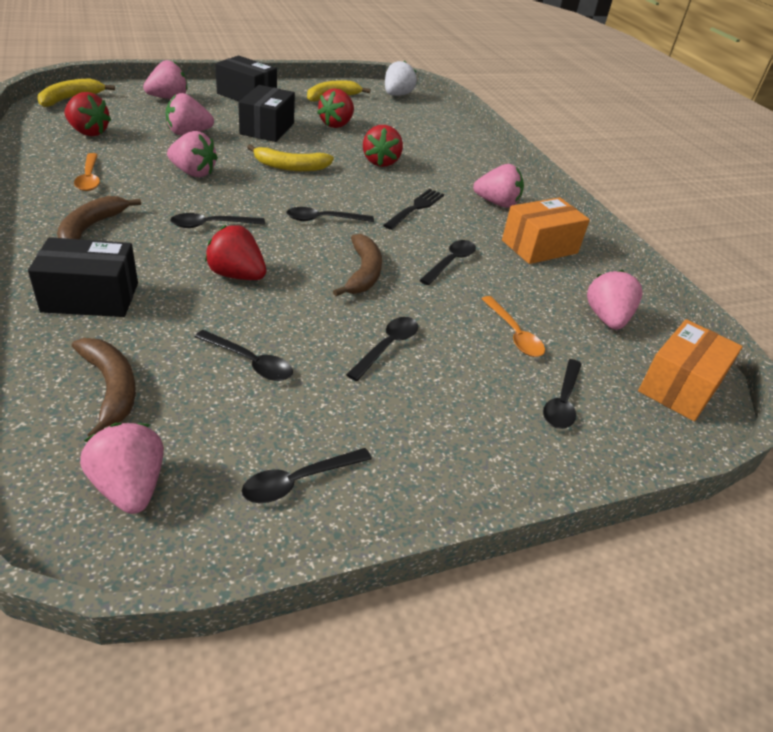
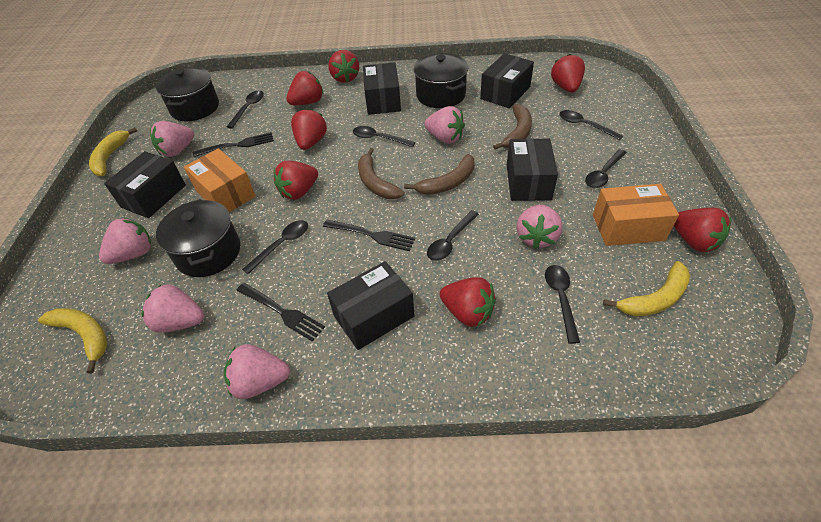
black box: [28,237,138,317] [215,56,277,101] [238,85,295,142] = 3 -> [104,151,186,218] [327,261,415,350] [363,62,401,115] [480,53,534,108] [507,138,558,201] = 5
black fork: [383,189,444,230] = 1 -> [193,132,274,157] [236,283,325,342] [323,220,415,251] = 3
black pot: none = 0 -> [156,67,219,121] [156,199,240,277] [414,53,468,108] = 3
orange spoon: [74,153,100,191] [482,296,545,357] = 2 -> none = 0
red strawberry: [64,92,111,136] [205,225,266,280] [317,88,354,128] [363,125,403,167] = 4 -> [274,161,318,200] [286,71,323,105] [291,108,327,150] [328,50,359,83] [440,277,496,327] [551,54,585,93] [674,208,731,252] = 7
white strawberry: [385,61,417,96] = 1 -> none = 0

